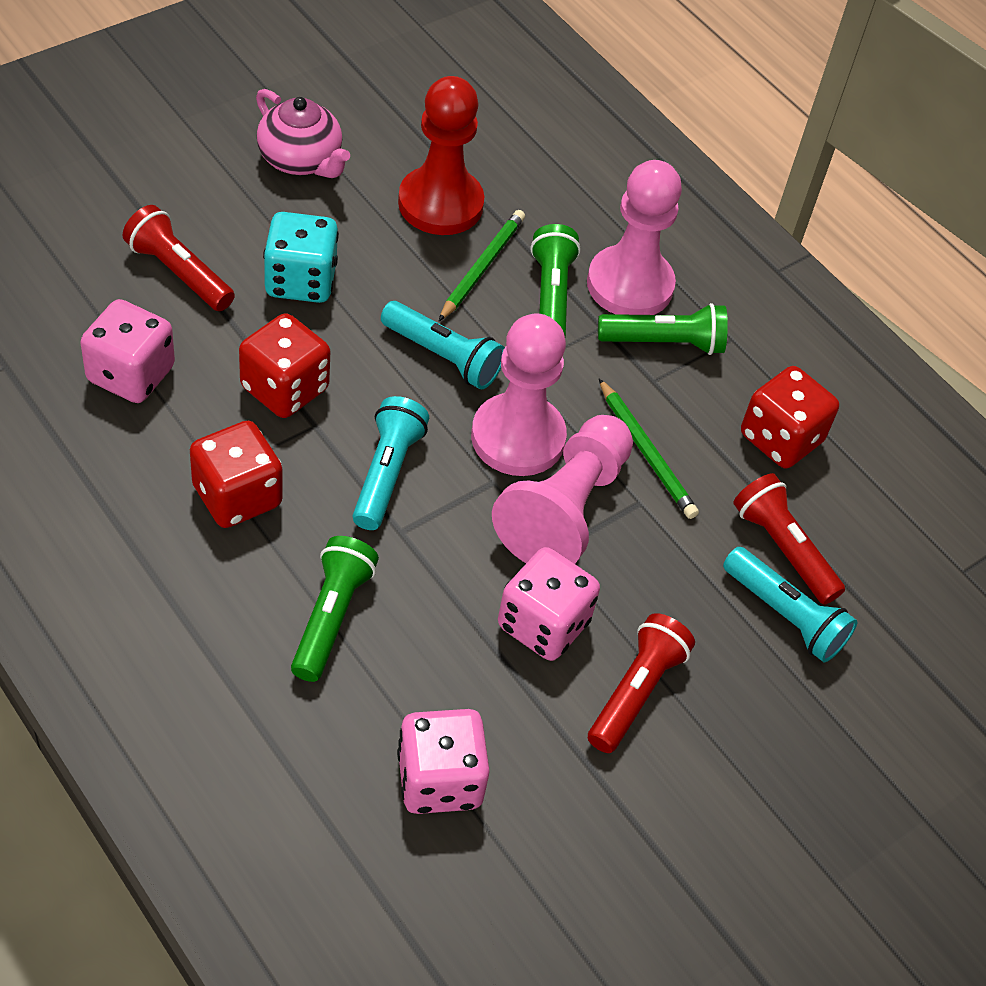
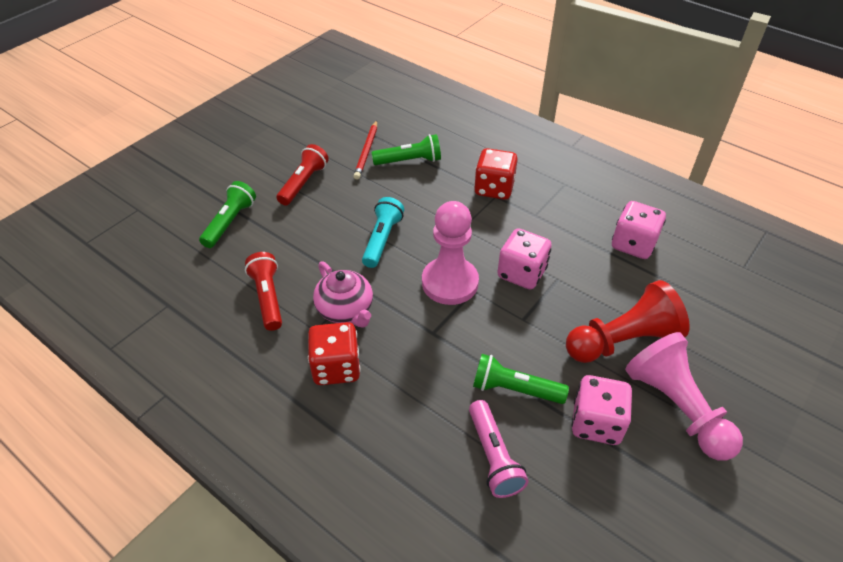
green pencil: [439,210,525,321] [599,379,699,519] = 2 -> none = 0
pink flashlight: none = 0 -> [469,400,529,498] = 1
pink pawn: [471,313,567,476] [492,415,633,564] [587,160,682,315] = 3 -> [422,201,479,305] [625,332,743,461] = 2
red dice: [190,421,283,528] [239,313,330,418] [741,366,839,468] = 3 -> [308,322,361,385] [474,148,518,200] = 2
red flashlight: [123,205,235,311] [588,613,695,753] [734,473,845,605] = 3 -> [245,252,282,331] [276,144,329,206] = 2
red pencil: none = 0 -> [353,120,377,180] = 1
turquoise dice: [263,212,339,303] = 1 -> none = 0
turquoise flashlight: [353,396,429,530] [381,301,505,389] [723,547,857,662] = 3 -> [362,197,404,268] = 1

